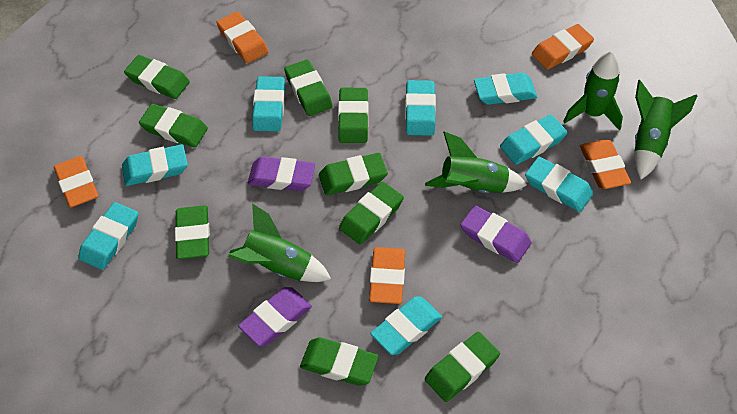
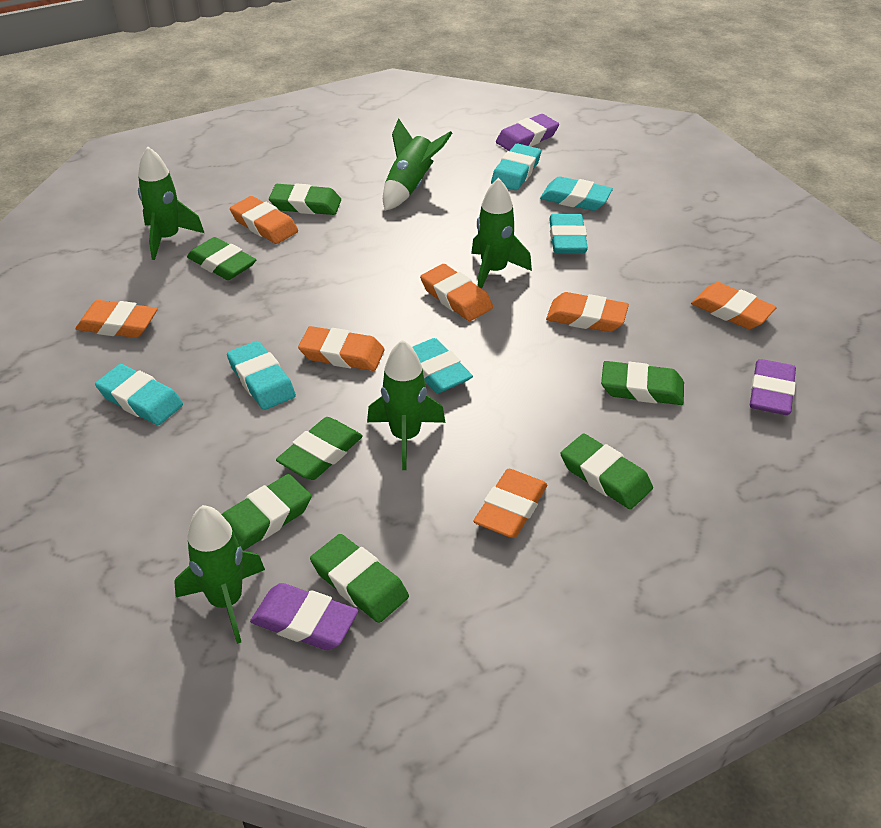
green eraser: [124,55,190,99] [139,104,208,148] [175,205,210,259] [284,60,333,116] [300,337,378,386] [319,153,388,195] [338,88,369,143] [339,182,404,244] [425,332,500,402] = 9 -> [187,237,256,280] [222,474,311,551] [269,183,341,215] [276,417,363,480] [310,534,409,623] [560,433,653,509] [601,361,684,405] = 7
green rocket: [228,204,331,282] [425,132,527,193] [563,51,623,131] [634,80,698,179] = 4 -> [138,146,204,260] [174,505,265,644] [367,339,446,470] [383,118,452,211] [471,178,532,289] = 5
orange eraser: [54,156,98,208] [216,11,269,63] [369,247,405,304] [532,24,594,70] [580,140,631,189] = 5 -> [76,300,158,338] [230,196,298,244] [298,326,385,371] [420,264,493,321] [473,469,547,538] [546,292,629,332] [691,282,777,329] = 7
turquoise eraser: [79,202,138,270] [122,144,188,186] [252,76,285,132] [370,296,442,355] [405,80,436,136] [474,73,537,105] [500,115,568,165] [525,157,593,212] = 8 -> [95,364,183,425] [227,341,296,410] [412,338,473,393] [491,143,541,190] [540,176,613,211] [549,214,588,253] = 6

